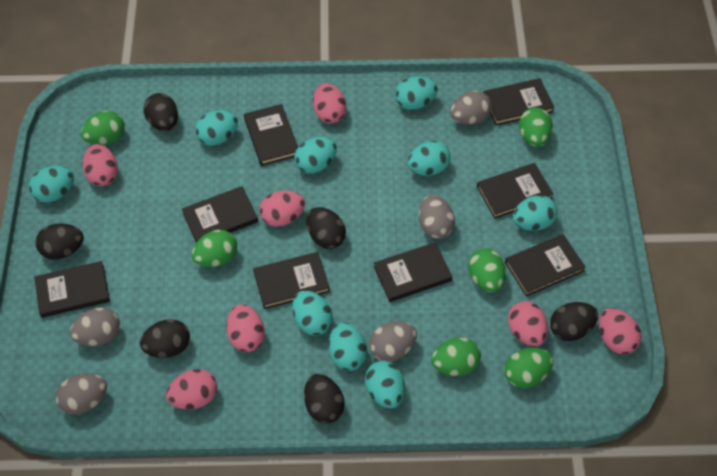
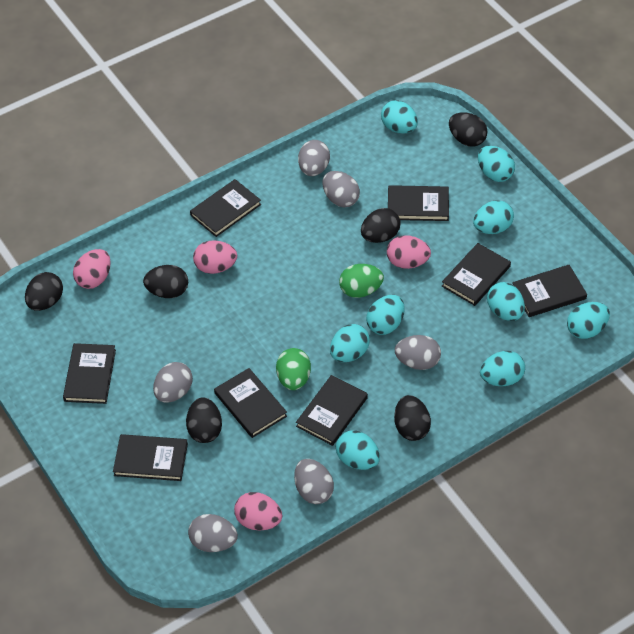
green egg: [81,111,125,145] [192,230,237,267] [431,338,481,376] [468,248,506,292] [504,348,553,388] [519,107,553,147] = 6 -> [276,348,311,390] [339,264,384,298] = 2
grey egg: [56,373,107,415] [70,307,120,346] [369,321,417,362] [419,195,455,239] [450,91,492,125] = 5 -> [153,362,193,403] [188,514,238,552] [294,459,334,504] [298,140,330,176] [323,171,360,207] [395,335,441,370] = 6
pink egg: [83,144,118,186] [166,369,217,409] [227,304,265,352] [259,191,305,227] [313,83,346,124] [508,301,548,347] [599,308,642,355] = 7 -> [73,249,111,289] [193,240,237,274] [234,492,282,530] [387,235,431,269] = 4

